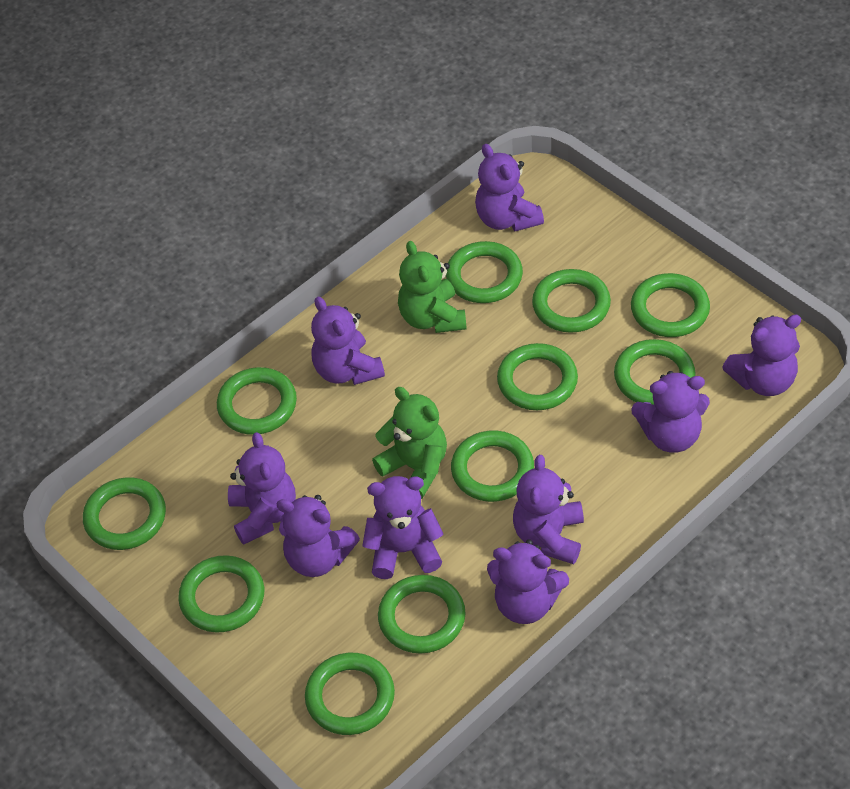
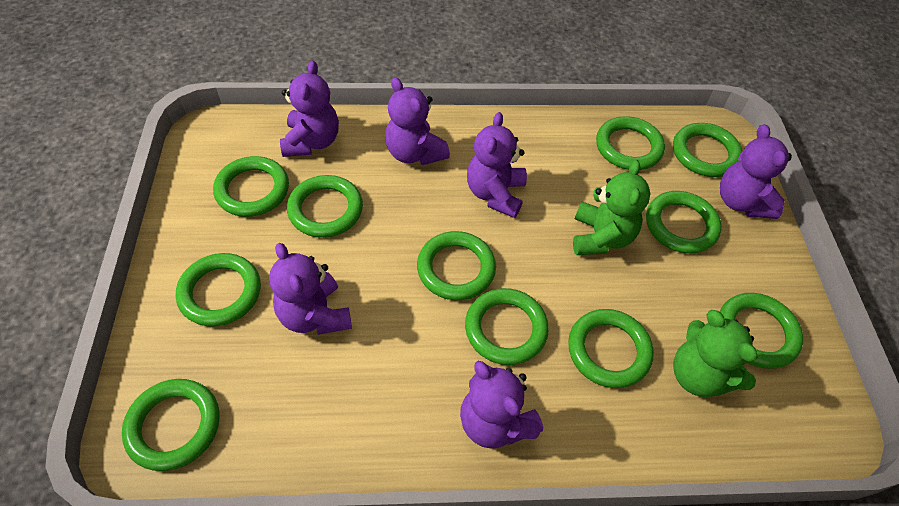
purple teddy bear: [228,432,296,545] [277,495,360,577] [311,297,385,385] [362,476,444,579] [475,144,544,231] [487,539,569,624] [513,455,584,564] [631,371,710,453] [722,314,801,396] = 9 -> [269,243,352,335] [280,61,339,157] [385,77,450,165] [460,361,543,449] [467,112,527,218] [720,124,792,219] = 6

